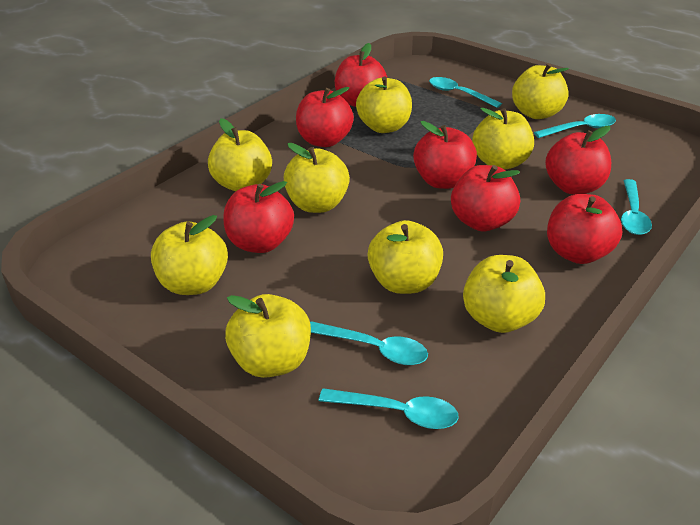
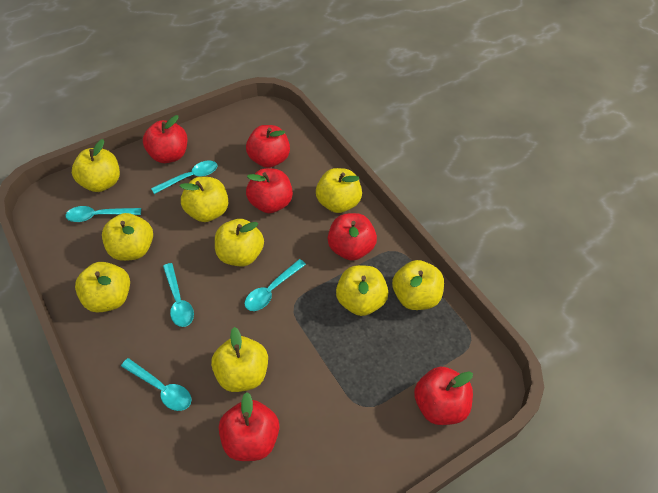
red apple: [224,181,294,253] [296,87,354,147] [335,43,387,107] [413,121,477,189] [451,165,520,231] [545,126,611,194] [547,194,622,264] = 7 -> [143,115,187,163] [219,392,279,461] [246,125,290,168] [246,168,293,213] [328,213,377,261] [414,367,473,425] = 6

